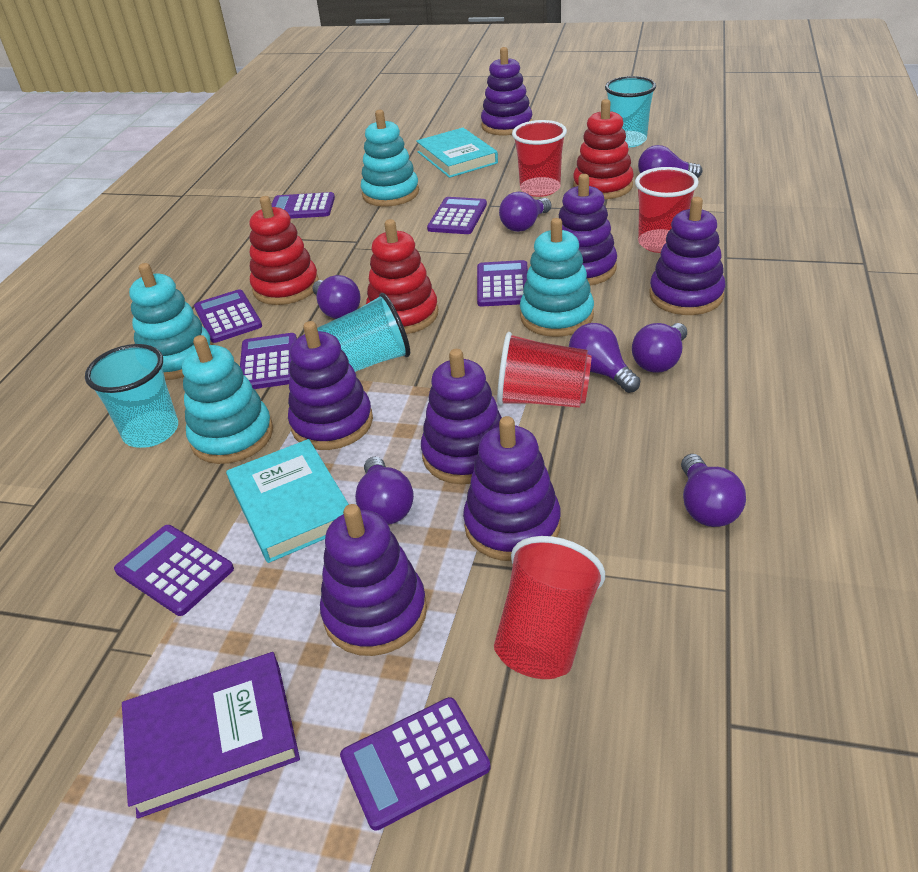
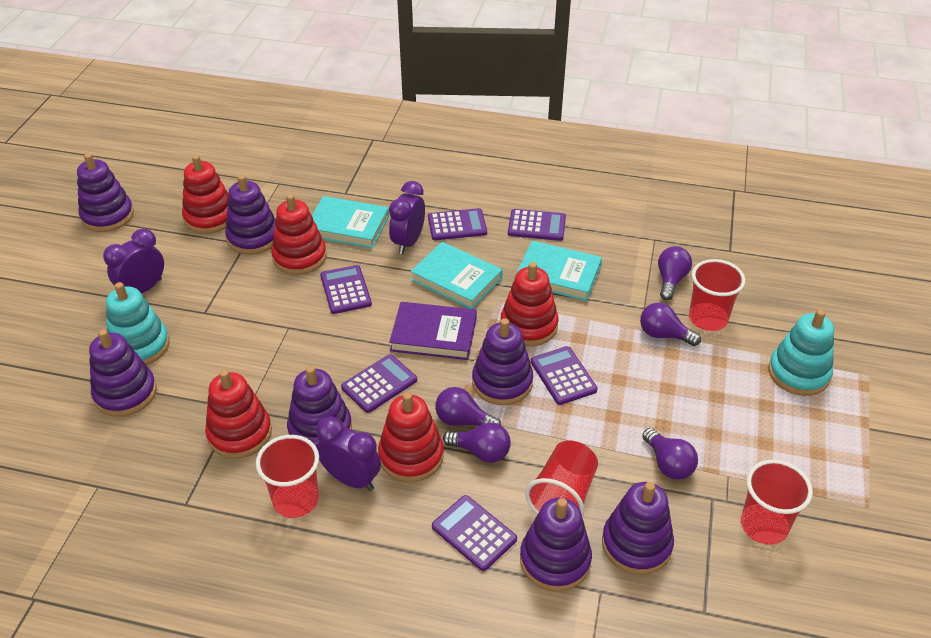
purple calculator: [114,525,234,616] [194,289,262,343] [240,333,297,389] [271,192,335,219] [340,697,491,831] [427,197,487,234] [477,260,528,307] = 7 -> [320,265,372,314] [341,354,417,413] [428,208,487,240] [432,495,517,571] [508,209,566,241] [531,346,598,405] = 6
purple clock: none = 0 -> [103,228,164,294] [316,416,381,491] [389,181,425,254] = 3
purple light bulb: [312,275,361,319] [355,457,414,525] [499,192,552,232] [569,323,641,393] [632,323,687,372] [638,145,702,178] [681,454,746,527] = 7 -> [435,387,501,426] [443,423,511,463] [640,302,701,346] [642,428,698,480] [658,246,692,300] = 5
red stacking toy: [250,196,319,305] [366,219,438,334] [573,99,634,199] = 3 -> [182,155,229,234] [205,370,272,459] [271,194,326,275] [378,392,444,482] [501,262,558,346] = 5
turquoise book: [226,439,349,563] [416,128,498,178] = 2 -> [312,196,389,249] [410,242,502,309] [516,241,602,301] = 3
turquoise cup: [85,344,178,448] [317,293,410,372] [605,76,656,148] = 3 -> none = 0
turquoise stacking toy: [129,263,213,380] [182,335,273,464] [361,110,419,207] [520,218,594,337] = 4 -> [106,282,169,365] [769,309,834,396] = 2

